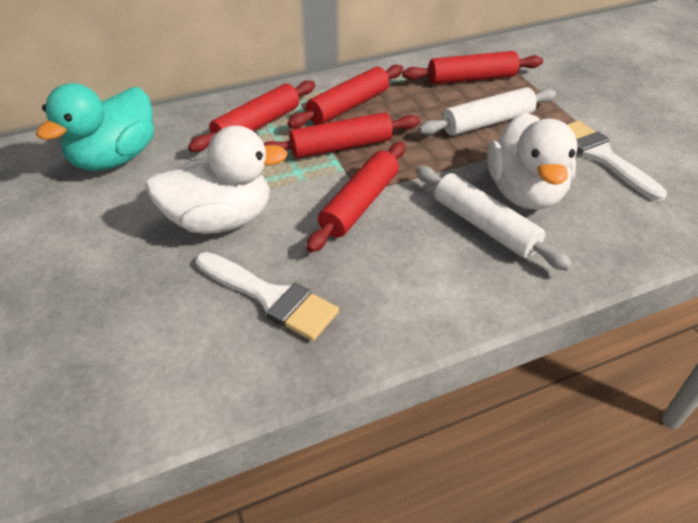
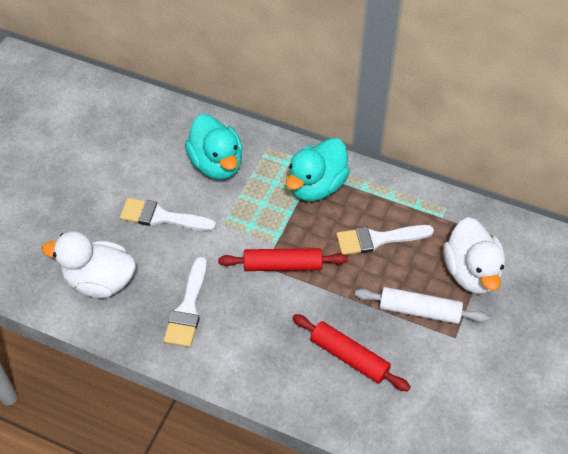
red rolling pin: [188,80,315,152] [264,112,420,158] [288,65,403,128] [306,142,405,253] [402,51,543,84] = 5 -> [218,248,348,271] [292,314,410,392] = 2
turquoise duck: [36,83,154,171] = 1 -> [185,114,243,180] [286,138,350,201] = 2
white brush: [196,252,339,341] [567,121,667,201] = 2 -> [120,198,216,231] [164,257,207,347] [336,225,434,255] = 3
white rolling pin: [416,166,573,271] [419,87,556,136] = 2 -> [355,287,488,324] = 1

